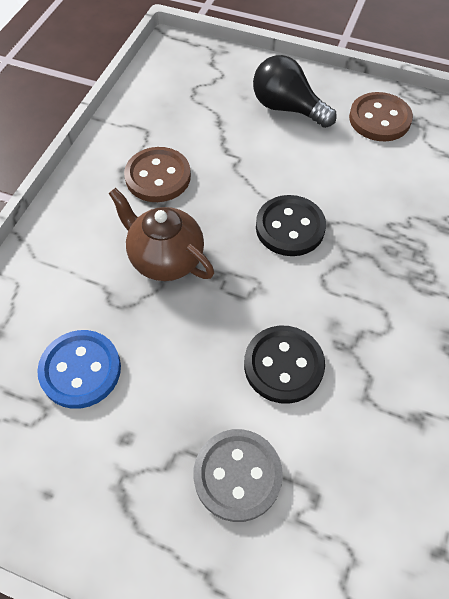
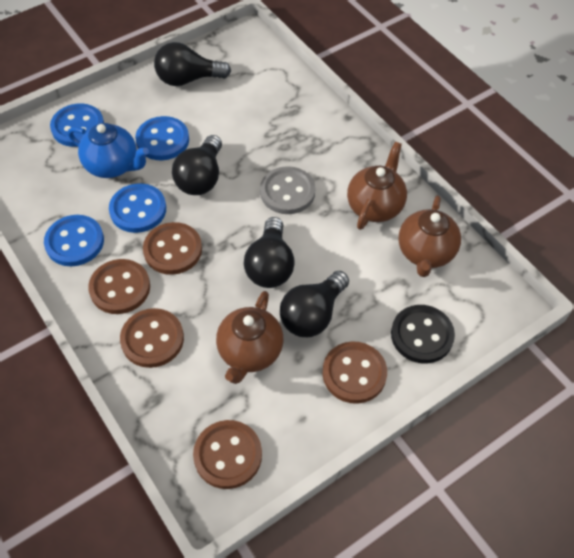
black button: [244,326,325,404] [256,195,326,256] = 2 -> [391,305,455,364] = 1
black light bulb: [253,55,337,128] = 1 -> [154,42,231,86] [172,135,222,195] [244,217,295,288] [280,271,349,337] = 4
blue button: [37,330,121,409] = 1 -> [44,215,104,266] [50,104,104,147] [109,183,166,233] [135,116,189,160] = 4
blue teapot: none = 0 -> [68,123,149,178] = 1
brown button: [124,147,191,202] [349,92,413,141] = 2 -> [88,259,150,314] [120,308,184,368] [143,222,202,275] [193,420,262,489] [323,341,387,404] = 5
brown teapot: [108,188,214,281] = 1 -> [216,291,284,384] [347,142,407,230] [398,195,461,277] = 3

